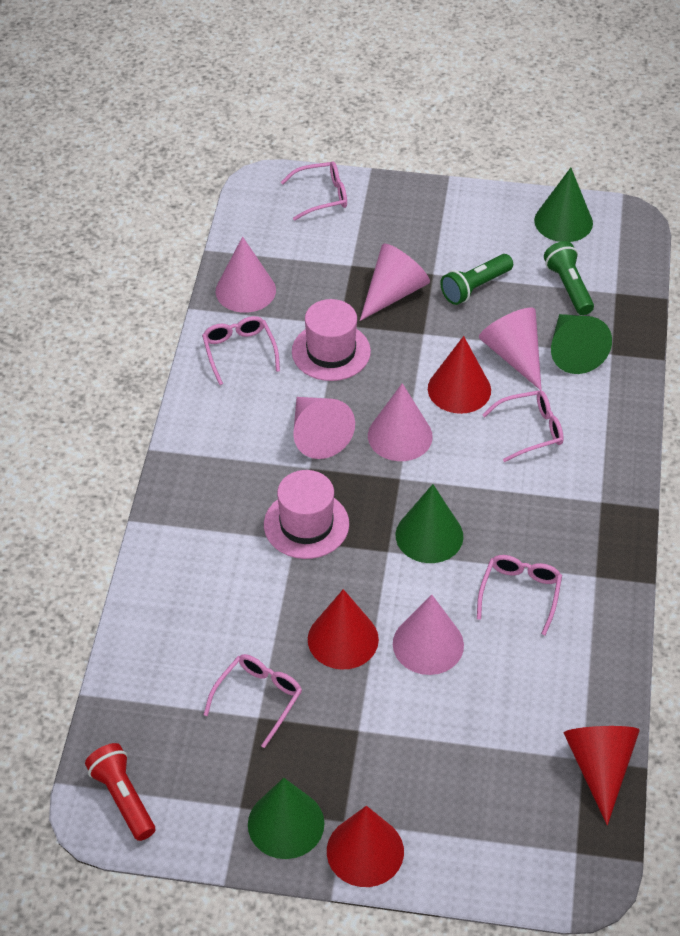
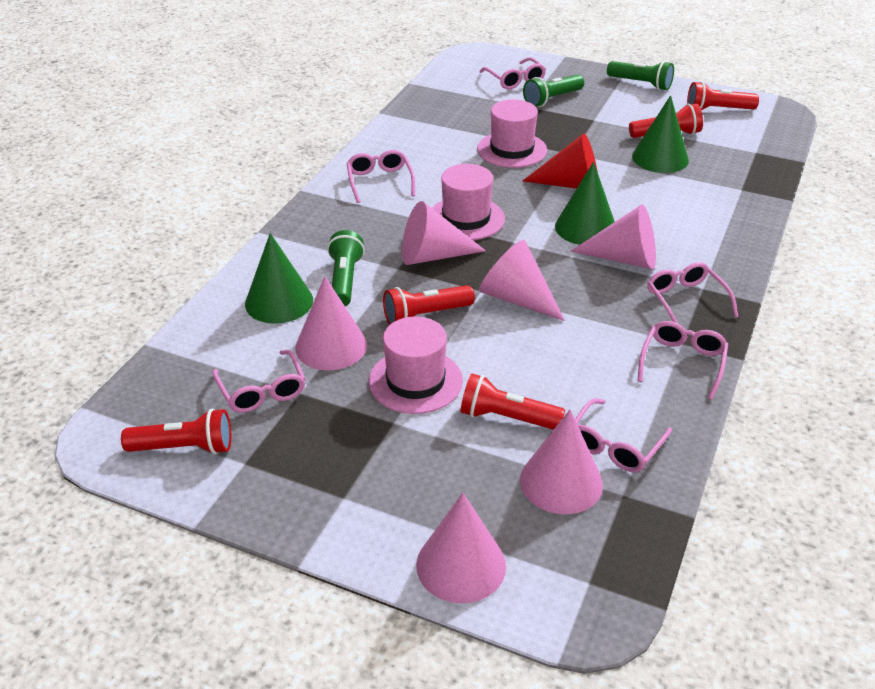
green cone: [248,778,325,859] [396,484,463,563] [534,168,593,242] [551,314,612,374] = 4 -> [245,233,313,324] [555,162,615,245] [632,95,689,173] = 3
green flashlight: [440,254,513,305] [544,241,594,315] = 2 -> [327,230,365,306] [523,74,584,107] [607,61,674,90] = 3
pink glasses: [202,316,280,385] [204,654,302,748] [281,161,347,221] [477,555,562,635] [482,390,564,462] = 5 -> [213,350,305,413] [346,150,415,203] [479,58,546,89] [575,398,672,472] [638,321,728,400] [647,262,738,323] = 6
pink hat: [264,470,349,559] [292,299,371,381] = 2 -> [369,317,463,414] [432,164,505,240] [477,99,547,168] = 3
red cone: [308,589,379,670] [327,806,404,887] [428,336,491,414] [564,726,640,825] = 4 -> [523,134,598,189] = 1
red flashlight: [85,743,155,841] = 1 -> [121,409,231,455] [383,285,475,325] [460,374,565,430] [629,103,703,138] [687,81,759,110] = 5

